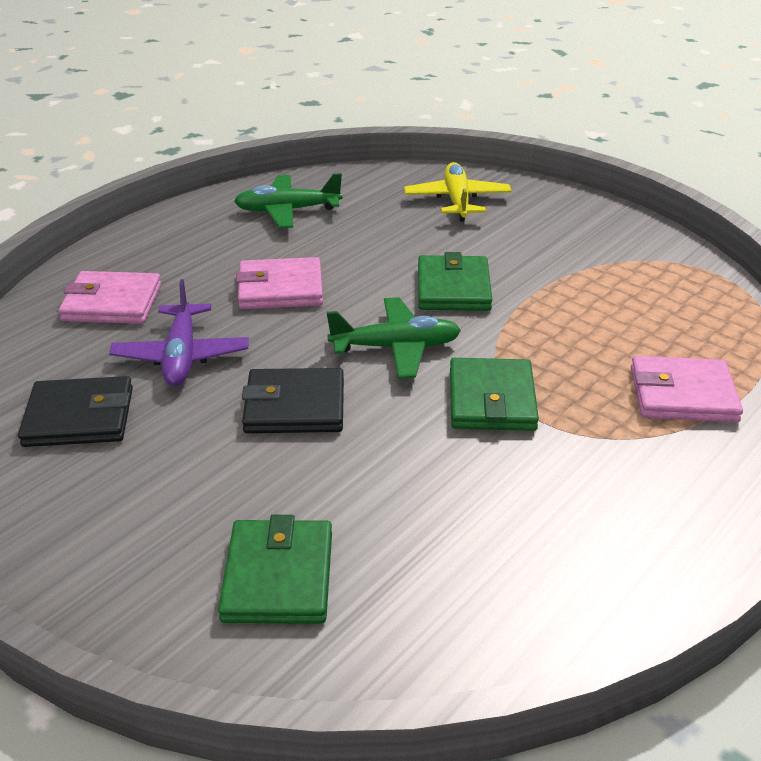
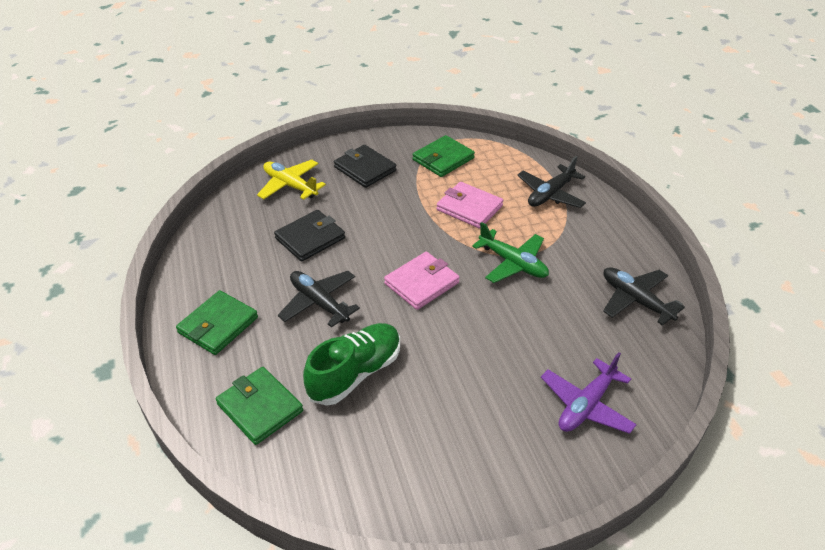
black plane: none = 0 -> [278,271,360,328] [517,156,586,208] [603,267,685,326] = 3
green plane: [234,173,343,228] [327,297,461,379] = 2 -> [472,222,549,283] = 1
green shoe: none = 0 -> [303,323,400,406] = 1
pink wallet: [58,271,161,324] [236,257,323,309] [631,356,743,422] = 3 -> [384,252,460,310] [436,182,503,229] = 2

